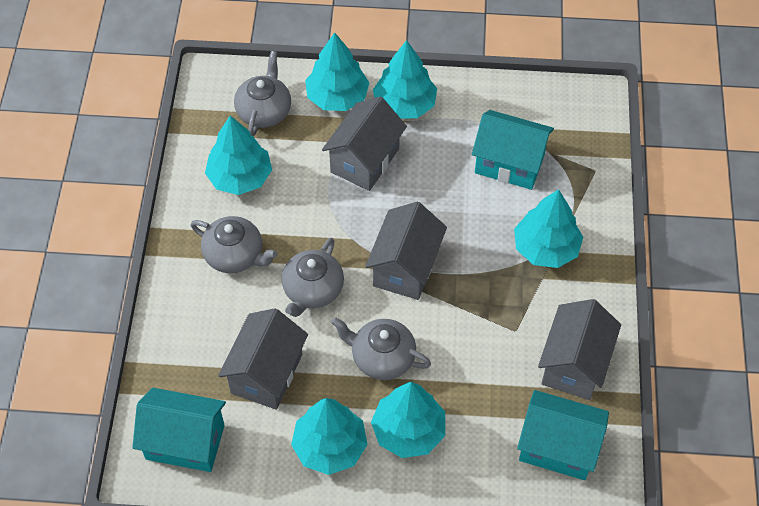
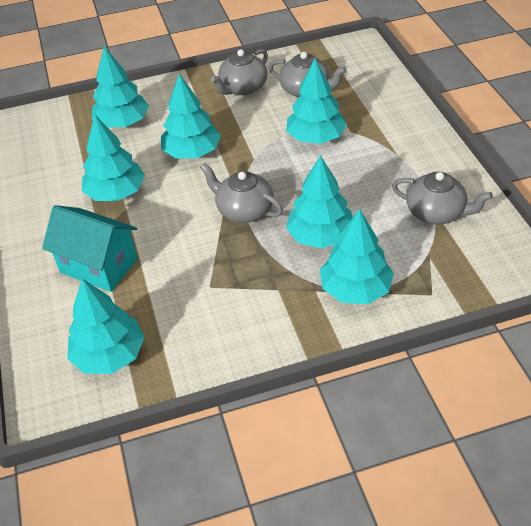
grey house: [218,308,308,410] [322,96,407,191] [365,202,447,300] [538,299,621,400] = 4 -> none = 0
turquoise house: [132,388,226,472] [472,110,554,190] [517,390,609,480] = 3 -> [42,205,138,292] = 1
turquoise tree: [205,115,272,195] [291,398,368,475] [305,32,369,111] [371,382,445,458] [373,40,437,119] [514,189,583,268] = 6 -> [67,278,145,374] [82,115,145,201] [92,46,149,128] [161,74,221,158] [286,58,347,144] [286,155,353,248] [320,208,394,304] = 7

